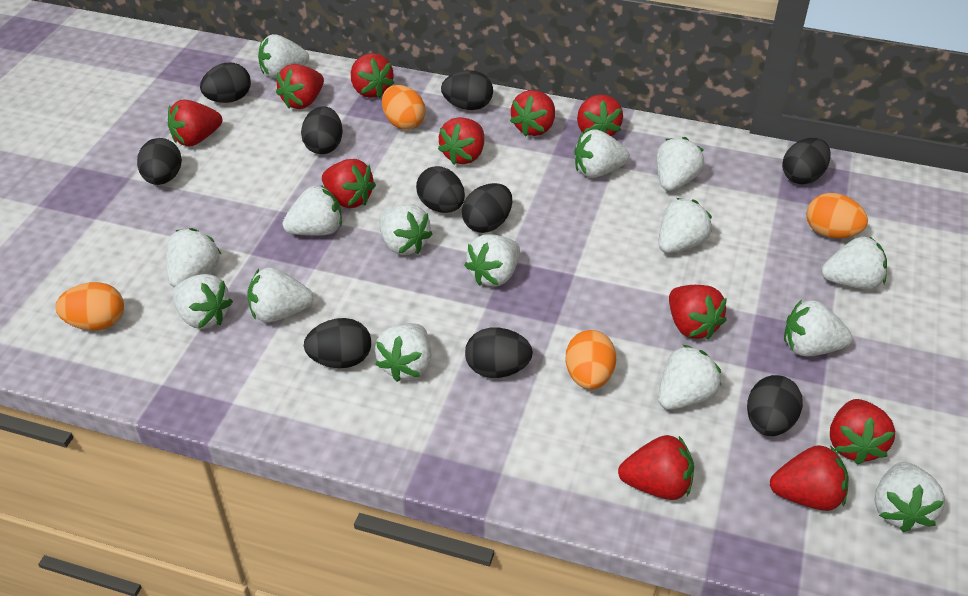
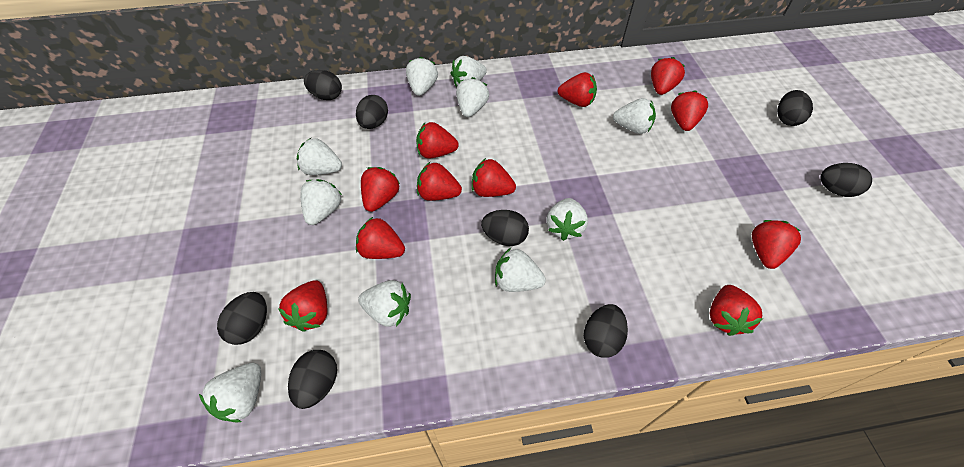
black egg: [137,138,182,185] [200,63,251,103] [301,106,343,154] [304,318,371,368] [416,166,465,213] [441,70,493,110] [462,183,512,233] [465,327,533,378] [747,375,803,436] [782,138,831,184] = 10 -> [217,292,267,345] [288,350,337,409] [304,70,342,100] [356,95,388,129] [481,210,529,246] [584,304,628,358] [777,90,813,126] [820,163,872,197] = 8
orange egg: [56,282,124,331] [382,85,426,130] [565,330,616,389] [806,193,868,239] = 4 -> none = 0
white strawberry: [166,228,221,288] [173,274,233,329] [247,267,314,322] [258,34,309,79] [283,185,342,236] [375,323,431,382] [379,204,433,255] [464,234,520,286] [574,129,630,178] [656,137,704,191] [658,198,712,253] [658,345,721,410] [784,300,852,356] [821,236,887,289] [875,462,945,532] = 15 -> [199,363,261,422] [297,138,342,175] [301,179,342,225] [358,280,411,327] [406,57,438,96] [451,56,487,87] [456,77,489,117] [495,248,546,292] [547,198,588,241] [613,98,656,134] = 10

